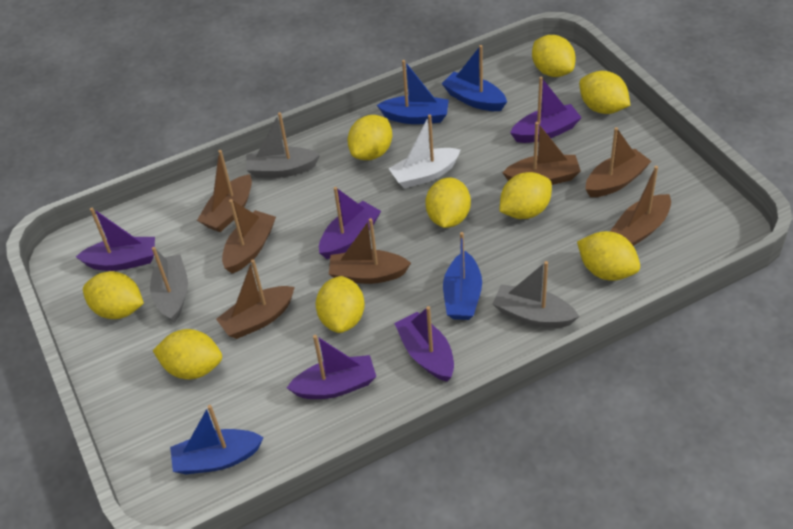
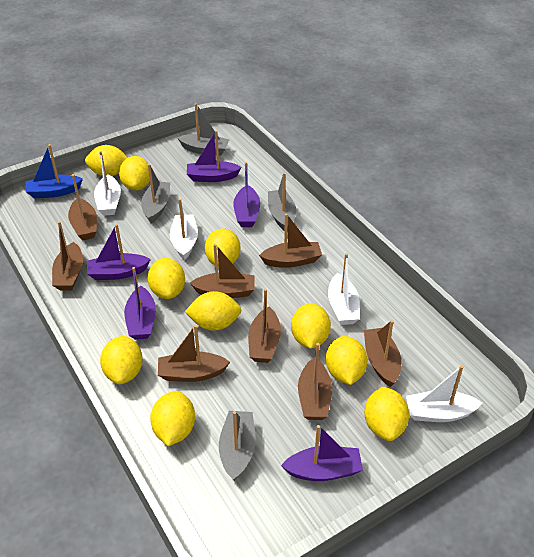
blue boat: [170,405,264,474] [377,60,449,124] [442,45,507,111] [443,232,482,320] = 4 -> [26,144,83,198] = 1
brown boat: [197,150,252,232] [216,259,295,339] [222,199,276,274] [329,218,411,284] [502,122,581,185] [586,127,651,197] [610,166,671,246] = 7 -> [52,221,83,291] [68,174,97,240] [158,325,230,382] [190,244,255,298] [248,289,281,363] [259,214,322,268] [298,343,332,420] [364,320,401,387] = 8
grey boat: [150,247,188,322] [246,112,320,178] [493,261,579,328] = 3 -> [141,164,170,223] [177,103,229,156] [219,411,256,481] [268,172,296,232] = 4
white boat: [388,114,461,189] = 1 -> [94,151,121,216] [170,199,198,260] [328,253,360,325] [406,365,482,422] = 4
yellow lemon: [83,271,144,319] [153,329,222,379] [316,276,365,333] [348,115,392,160] [425,177,471,228] [499,172,552,219] [532,35,576,77] [577,231,640,281] [579,71,630,114] = 9 -> [85,145,128,176] [100,336,143,384] [119,156,150,191] [147,258,185,299] [150,391,195,446] [185,291,241,331] [205,228,241,267] [291,303,331,349] [326,336,368,385] [364,387,409,441] = 10

